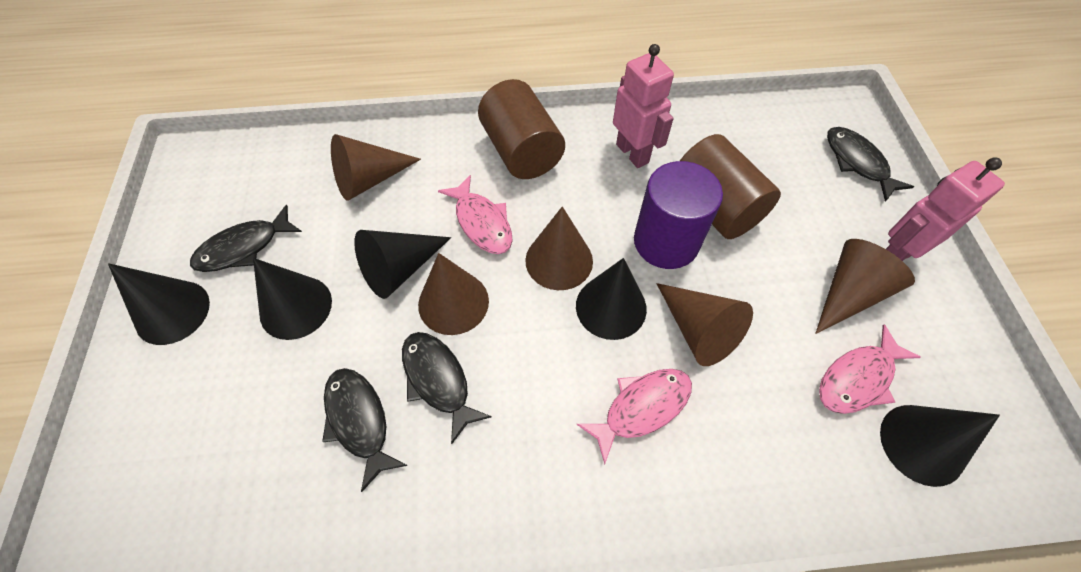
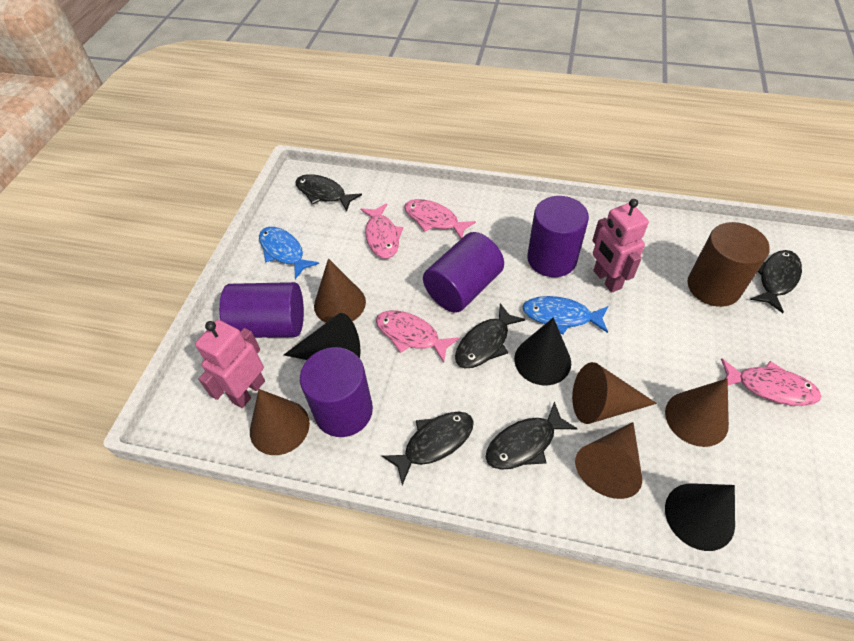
black cone: [108,263,210,345] [253,258,332,340] [354,230,451,299] [576,258,647,340] [880,405,1000,487] = 5 -> [284,313,360,360] [514,317,571,385] [665,483,735,551] = 3
black fish: [190,205,302,272] [322,368,407,492] [402,332,492,444] [827,127,914,202] = 4 -> [295,174,362,211] [382,412,474,485] [455,303,526,368] [486,401,578,470] [750,250,802,313] = 5
blue fish: none = 0 -> [259,227,319,279] [522,296,609,335] = 2
brown cylinder: [478,79,565,179] [680,134,781,239] = 2 -> [687,222,770,307] = 1
pink fish: [438,175,513,254] [576,369,692,465] [819,324,921,414] = 3 -> [360,203,403,259] [376,310,459,363] [404,199,476,239] [721,358,821,406] = 4
purple cylinder: [634,161,723,269] = 1 -> [219,282,304,338] [300,347,373,437] [423,232,504,313] [527,196,589,277] = 4

